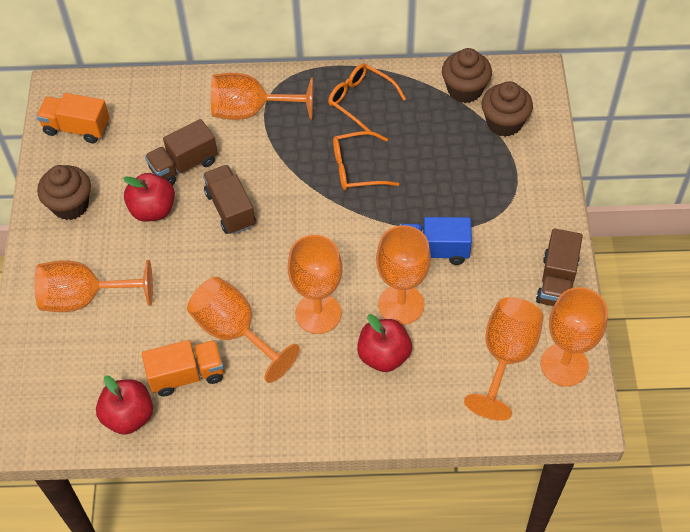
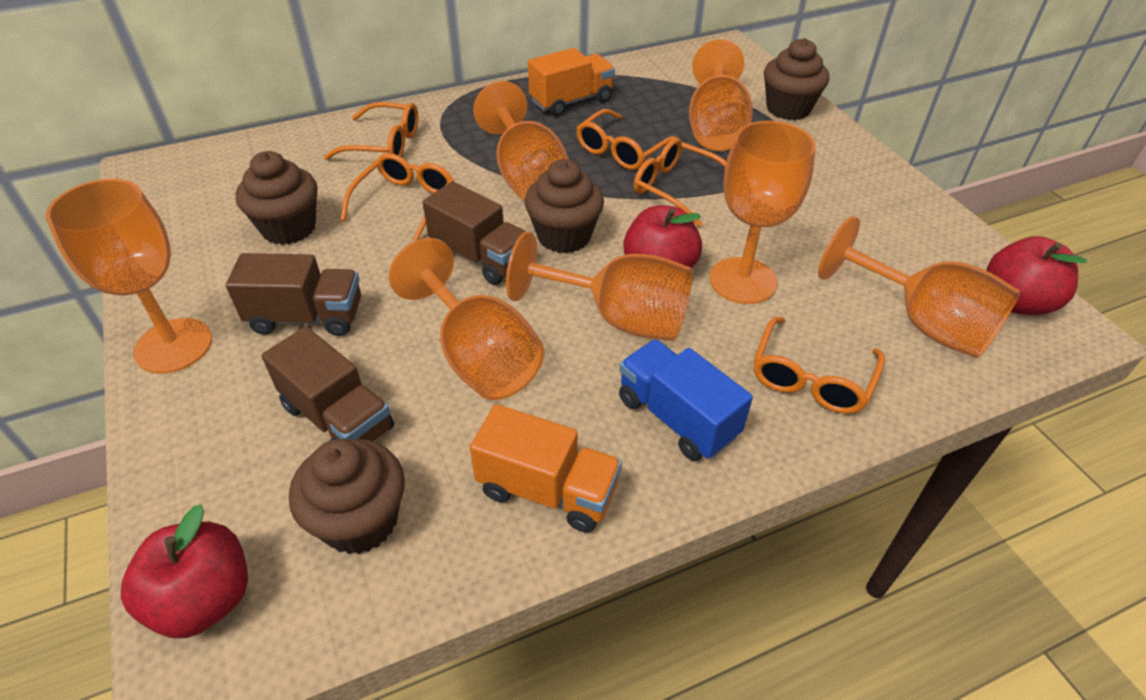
brown cupcake: [37,165,91,220] [442,48,492,103] [482,81,533,137] = 3 -> [236,151,318,245] [289,439,405,554] [524,159,604,253] [764,38,829,120] = 4
orange glasses: [328,64,406,132] [333,131,399,190] = 2 -> [324,102,418,160] [340,153,454,241] [577,109,679,170] [634,138,726,227] [754,317,885,414] = 5

